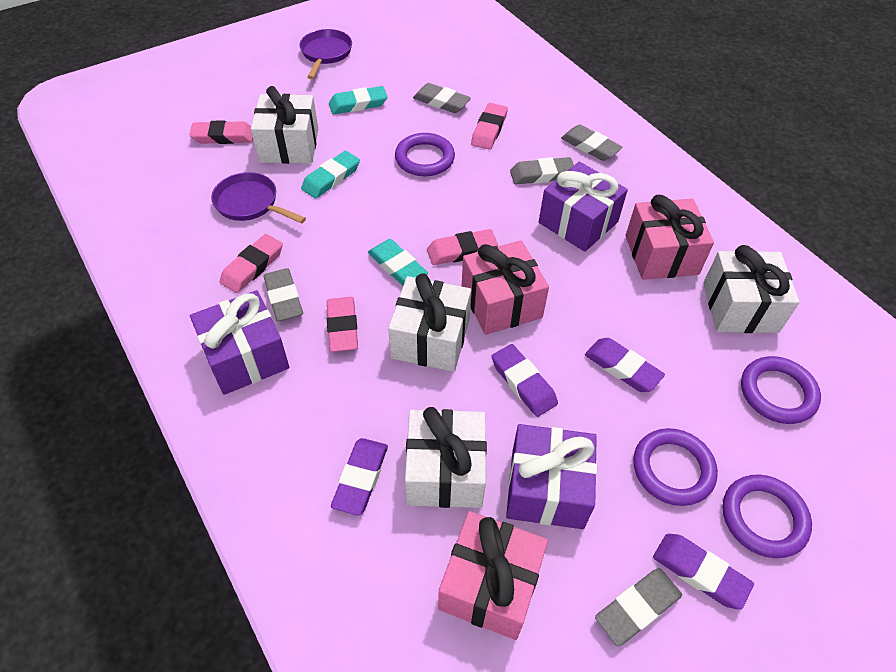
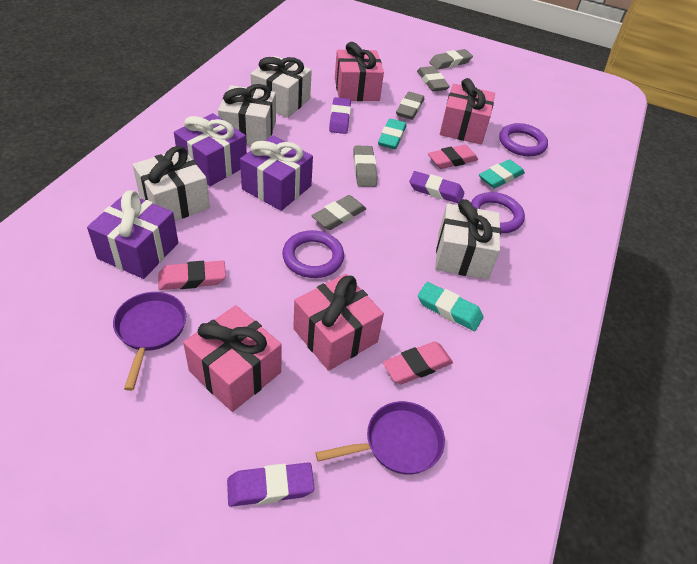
pink eraser: [189,120,253,144] [220,234,283,293] [327,297,358,352] [427,229,498,265] [471,103,508,150] = 5 -> [158,261,226,290] [383,341,453,384] [428,145,478,169] = 3
pink gift: [438,511,548,640] [462,240,549,335] [625,195,714,280] = 3 -> [183,305,282,412] [293,274,384,371] [335,42,384,101] [440,78,495,145] = 4
purple eraser: [331,438,388,515] [492,344,558,417] [585,338,665,392] [653,534,754,609] = 4 -> [227,462,315,507] [329,97,351,134] [409,171,464,203] = 3
purple ring: [395,133,455,176] [633,428,718,506] [723,474,812,558] [741,356,821,424] = 4 -> [282,230,344,278] [471,192,525,233] [499,123,548,156] = 3

